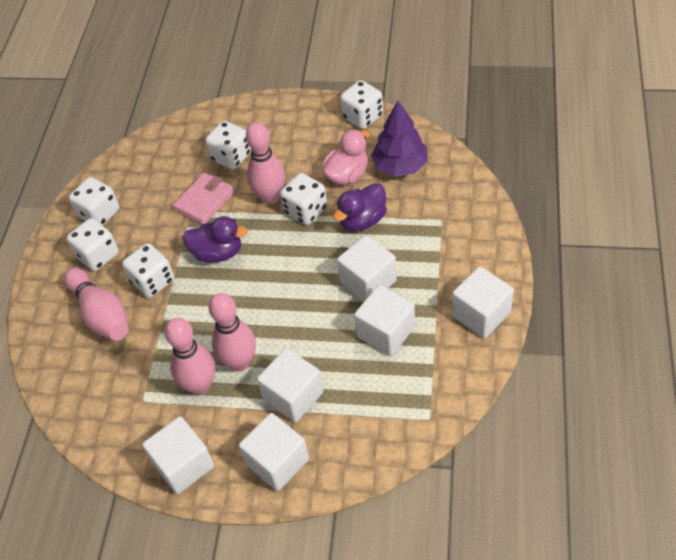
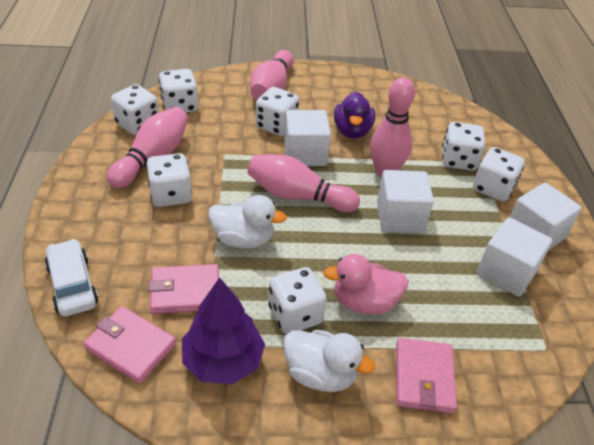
pink wallet: [173,173,235,225] = 1 -> [83,306,177,384] [148,264,219,314] [396,338,457,413] = 3
purple duck: [182,216,248,263] [333,183,387,231] = 2 -> [334,92,375,139] = 1
white car: none = 0 -> [45,239,98,317] = 1
white cube: [142,416,214,494] [239,413,309,491] [257,348,324,423] [337,235,397,301] [354,285,415,356] [452,266,514,338] = 6 -> [284,110,331,166] [377,170,434,233] [477,217,552,297] [510,182,582,250] = 4
white dice: [67,218,119,271] [69,177,120,226] [122,243,174,298] [205,121,251,170] [280,173,327,225] [340,80,383,129] = 6 -> [111,84,159,135] [146,153,192,207] [159,69,198,112] [255,87,299,136] [268,267,327,334] [442,122,485,171] [473,147,525,202] = 7
white duck: none = 0 -> [208,195,287,248] [283,330,375,392] = 2

